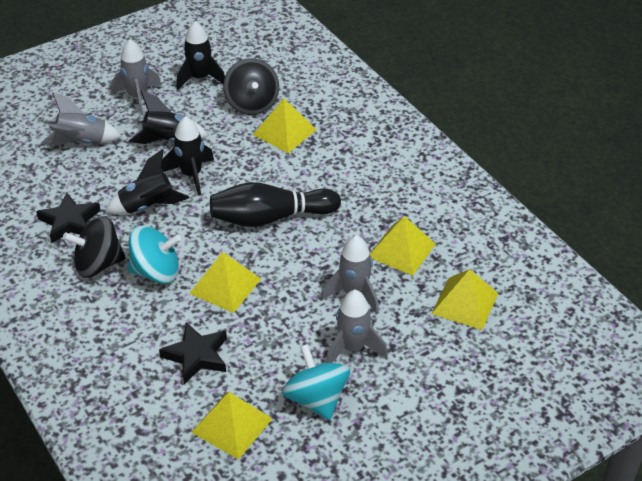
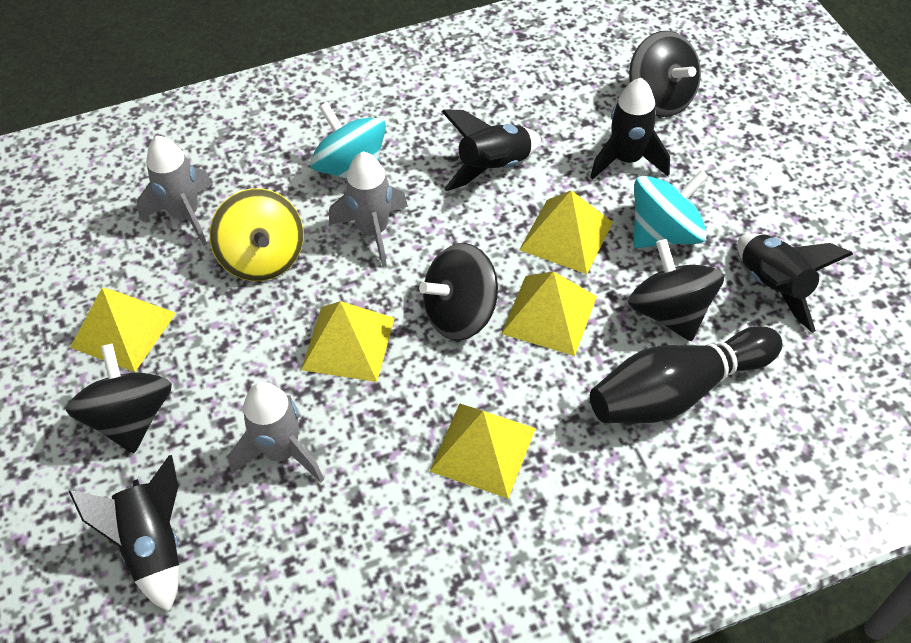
black spinning top: [63,216,125,278] [223,58,279,115] = 2 -> [66,343,172,453] [419,243,498,340] [628,239,724,341] [629,31,701,117] = 4
black star: [36,192,101,243] [159,322,227,384] = 2 -> none = 0
grey rocket: [41,92,122,146] [111,39,162,115] [321,235,379,314] [326,290,388,363] = 4 -> [136,136,213,246] [228,382,324,482] [329,152,408,267] = 3
yellow spinning top: none = 0 -> [209,188,304,281] = 1

